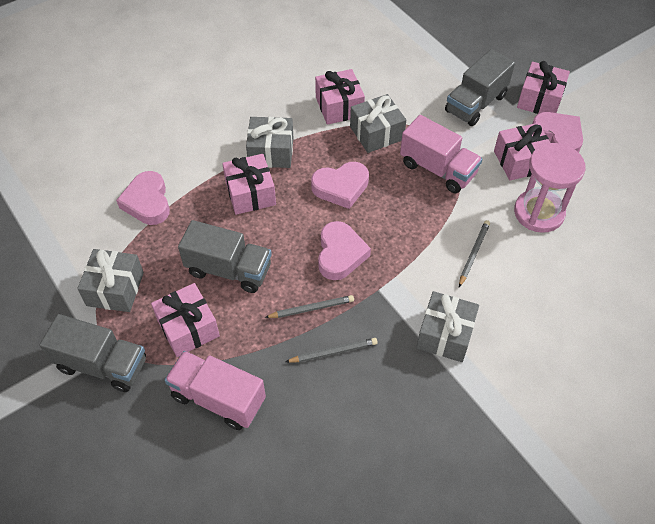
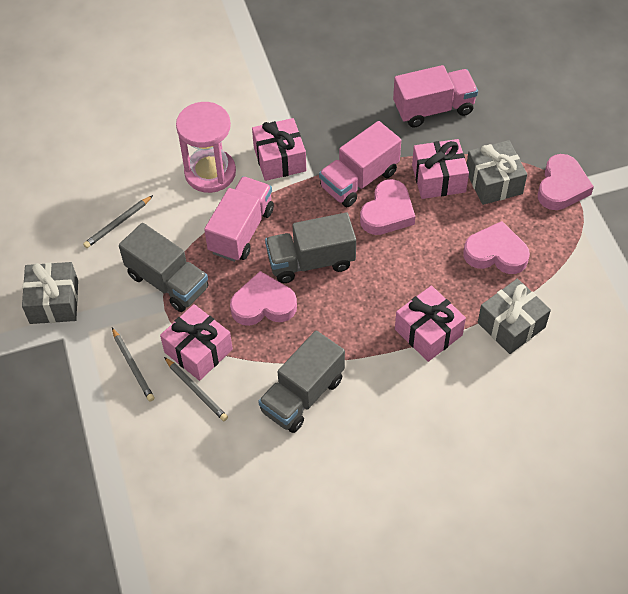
grey gift: [77,249,144,312] [246,117,293,168] [350,94,406,153] [416,291,479,362] = 4 -> [22,262,78,324] [467,140,527,205] [478,279,551,354] = 3
pink gift: [151,283,220,357] [222,154,276,215] [315,69,365,125] [494,123,550,180] [517,61,570,114] = 5 -> [160,304,233,381] [252,118,306,181] [395,286,466,362] [412,139,469,199] = 4
pink truck: [164,351,266,430] [400,115,483,193] = 2 -> [204,176,274,262] [319,121,401,207] [393,65,478,128] = 3

